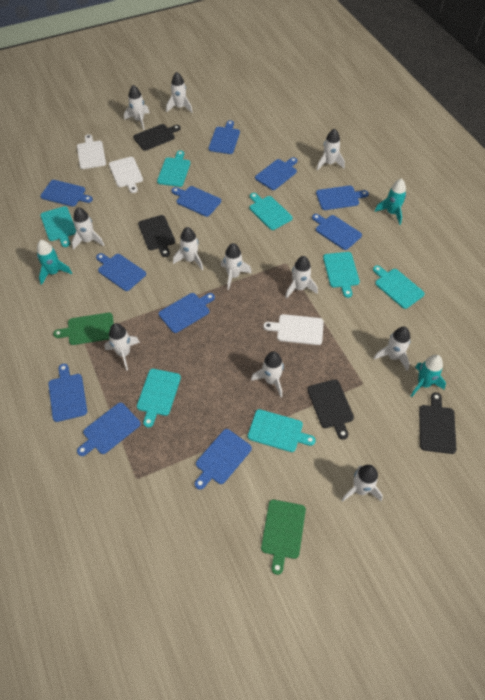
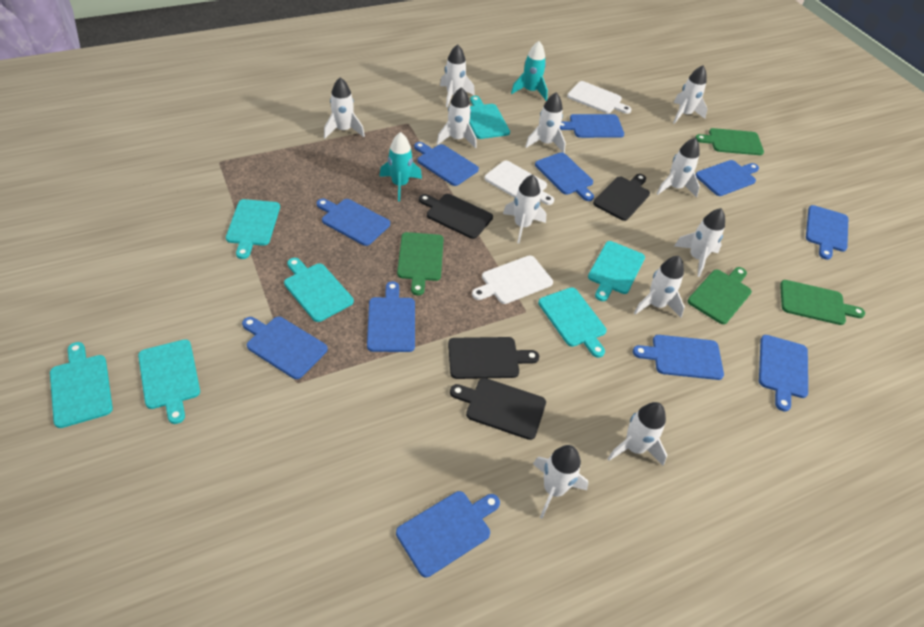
green cutting board: [53,313,114,345] [261,500,306,575] = 2 -> [397,232,444,295] [688,267,752,324] [696,128,764,155] [780,280,865,325] = 4
turquoise rocket: [37,240,72,285] [375,178,406,225] [411,355,446,397] = 3 -> [379,132,422,201] [511,41,548,101] = 2

